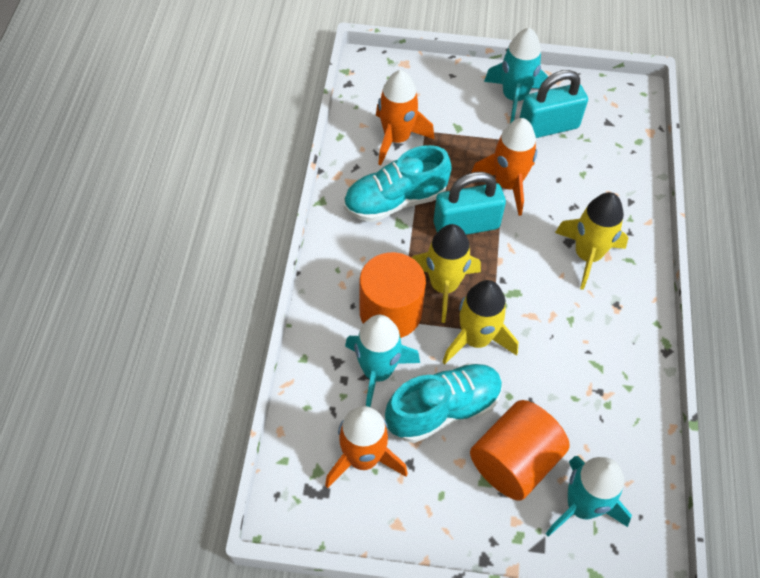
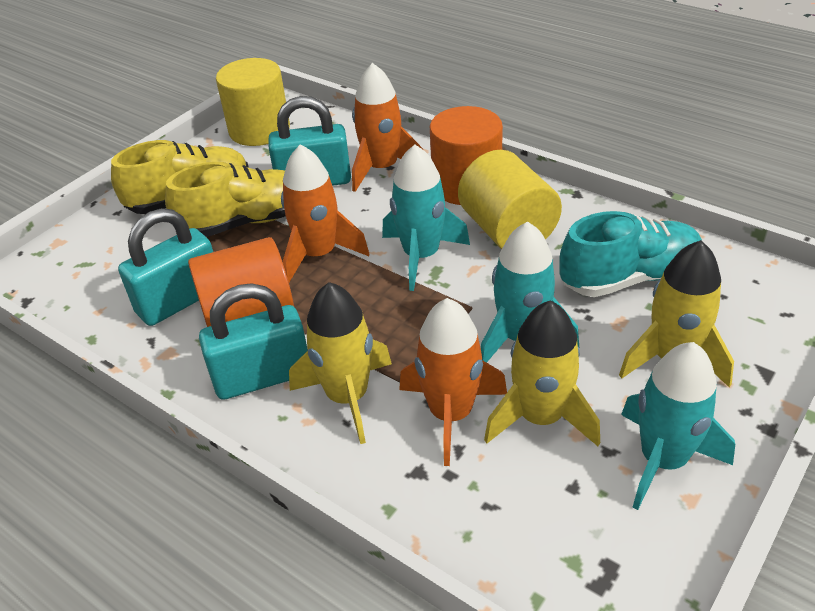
turquoise padlock: [434,172,506,235] [520,70,588,138] = 2 -> [118,208,213,326] [199,283,308,400] [269,96,351,186] = 3
turquoise shoe: [344,145,452,222] [385,363,503,443] = 2 -> [559,211,702,297] = 1
yellow cylinder: none = 0 -> [216,58,290,146] [458,150,562,249] = 2
yellow shoe: none = 0 -> [111,140,249,214] [165,162,286,237] = 2

